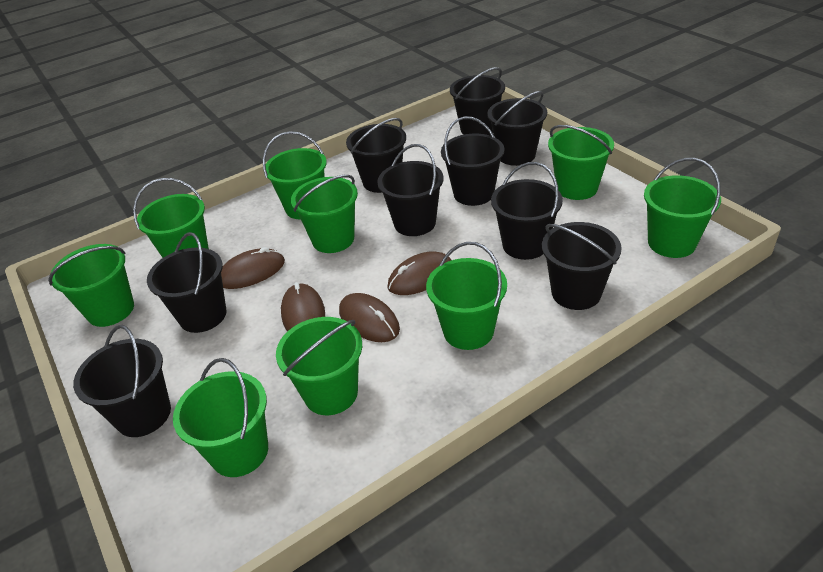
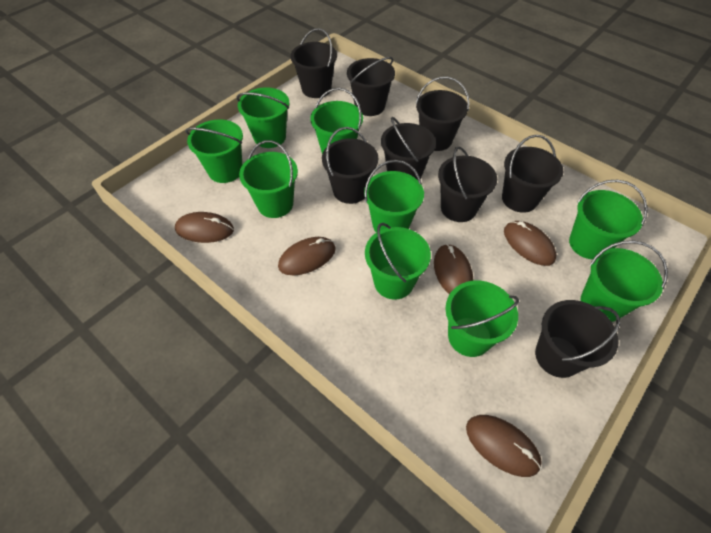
black bucket: [73,325,171,437] [147,232,226,333] [346,118,406,193] [377,144,444,236] [441,116,504,206] [450,67,505,135] [487,91,547,166] [491,162,563,260] [542,222,622,310] = 9 -> [291,28,337,98] [322,127,378,204] [347,57,395,116] [381,117,436,180] [416,76,470,151] [438,146,497,222] [502,135,563,213] [535,300,620,378] = 8
brown mouse: [221,247,285,289] [281,282,325,331] [339,293,400,342] [387,251,451,295] = 4 -> [175,212,234,243] [278,237,336,275] [434,244,473,294] [466,415,542,477] [504,221,556,266] = 5

